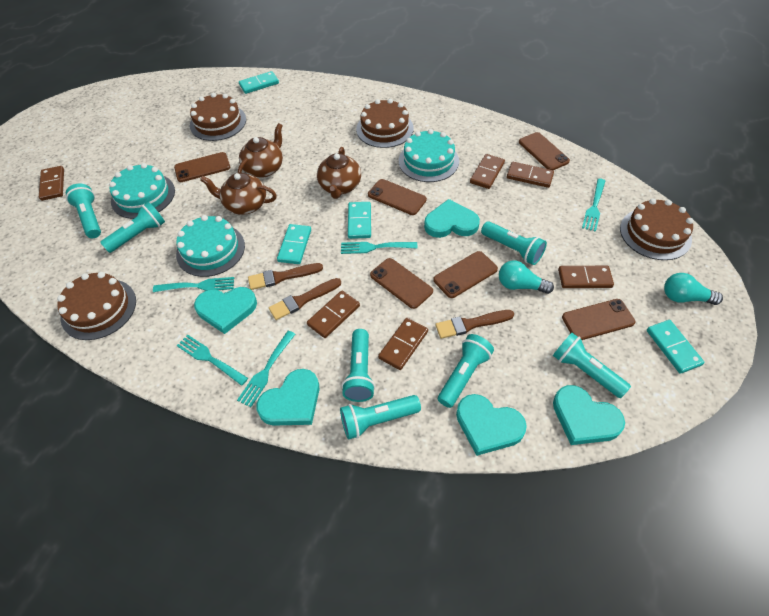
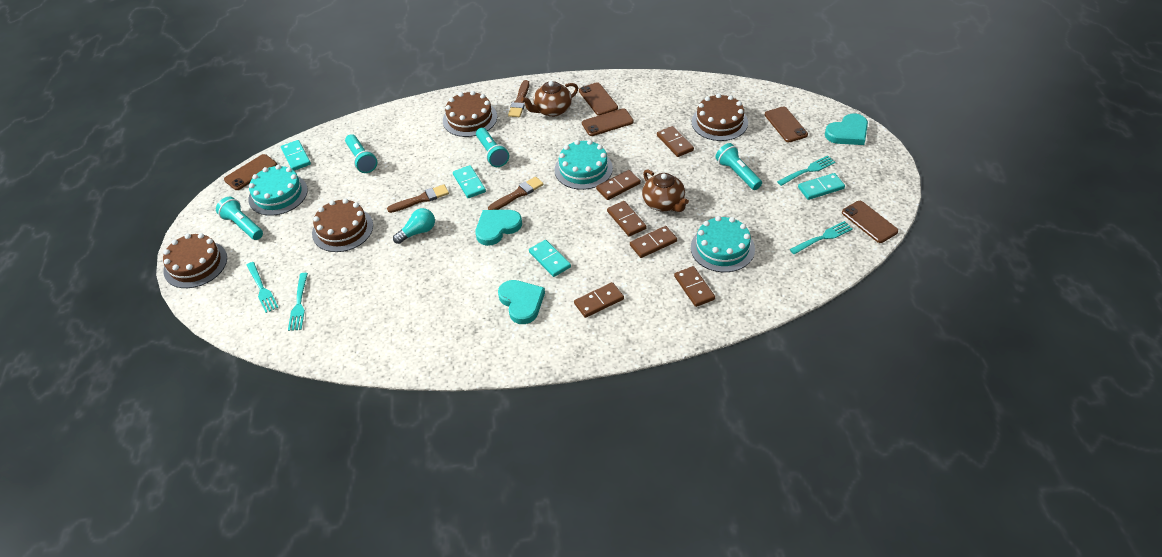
brown phone: [174,152,230,182] [368,179,427,215] [370,258,433,309] [433,251,498,298] [519,132,570,170] [562,299,635,340] = 6 -> [224,154,277,190] [579,82,618,116] [582,108,634,136] [765,107,808,142] [842,201,898,243] = 5
brown teapot: [200,173,277,215] [238,123,283,178] [317,147,361,199] = 3 -> [521,81,578,117] [642,169,689,212] = 2
turquoise flashlight: [66,183,101,238] [100,202,165,253] [340,395,421,440] [342,329,375,402] [438,334,494,408] [481,221,547,265] [553,333,631,398] = 7 -> [216,197,263,240] [345,134,377,173] [476,128,509,167] [715,143,762,190] = 4
turquoise fork: [153,277,234,292] [176,334,248,386] [237,331,295,407] [341,242,417,254] [582,178,605,232] = 5 -> [247,262,278,313] [288,273,308,331] [777,156,836,186] [790,221,853,254] = 4
turquoise heart: [194,287,257,334] [256,369,319,426] [424,199,480,238] [456,394,527,456] [553,385,625,445] = 5 -> [476,210,522,246] [498,280,545,324] [825,114,868,145] = 3
turquoise light bulb: [499,260,554,294] [664,273,723,305] = 2 -> [393,208,435,244] = 1

